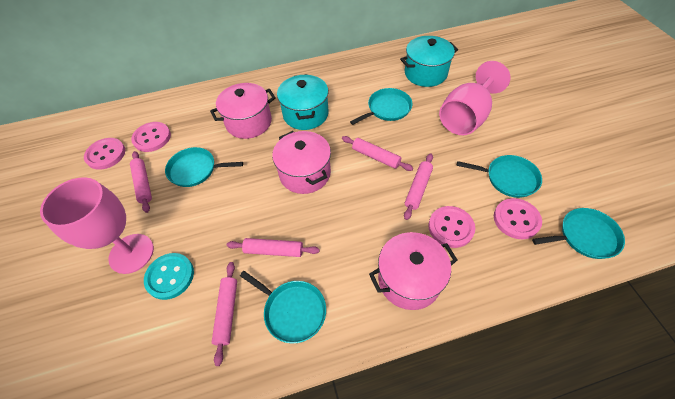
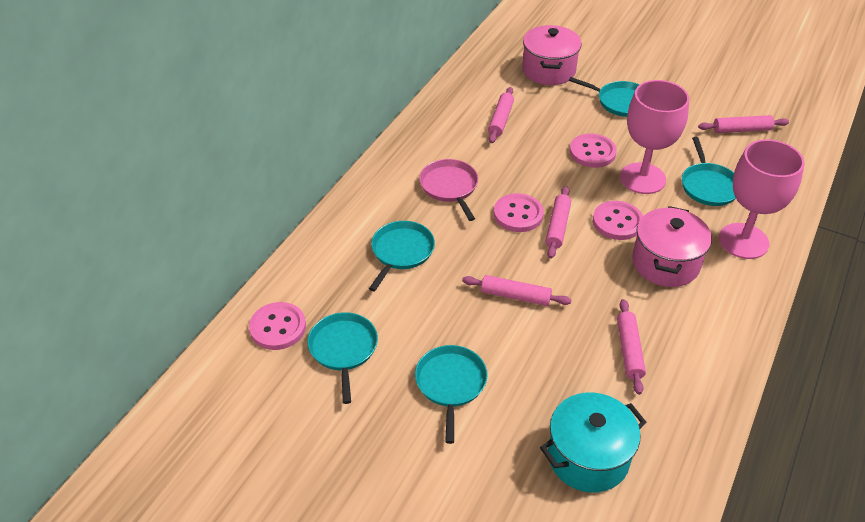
pink pan: none = 0 -> [419,159,478,221] = 1
pink pot: [210,83,276,139] [272,131,331,194] [369,232,457,310] = 3 -> [522,25,582,85] [632,206,712,287] = 2
turquoise button: [144,253,194,300] = 1 -> none = 0
turquoise pot: [277,74,329,130] [400,36,458,87] = 2 -> [540,392,646,493] = 1

